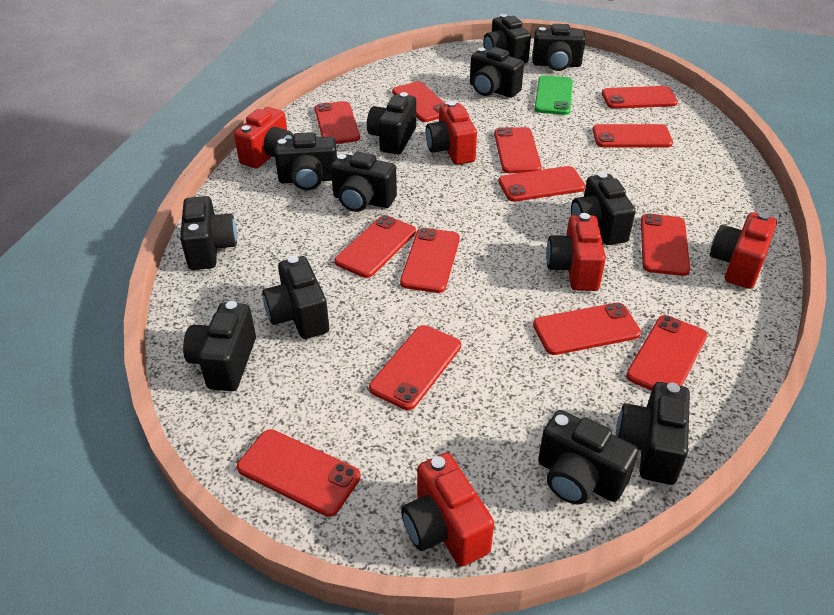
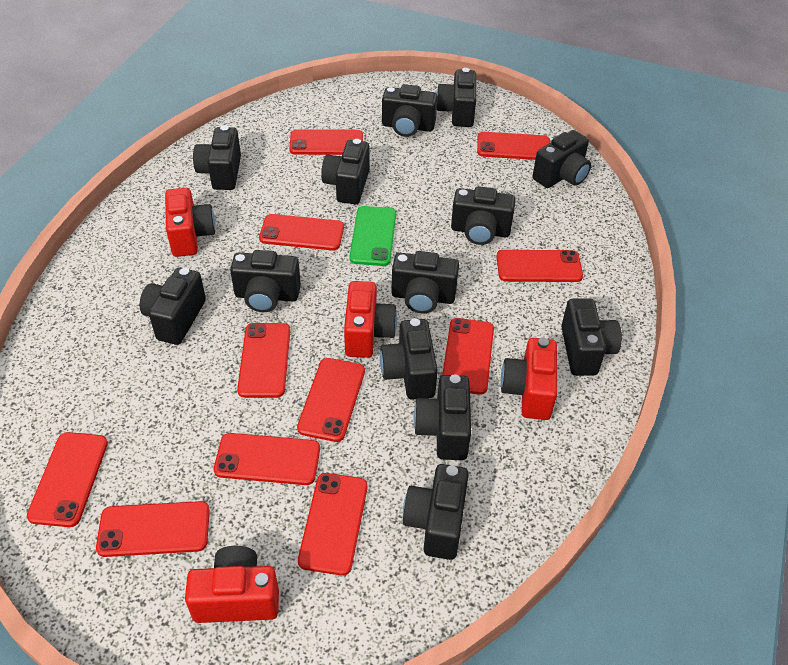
black camera: [180,196,237,270] [183,301,256,391] [262,256,329,339] [274,132,337,190] [331,152,397,212] [367,92,416,154] [470,47,524,98] [483,14,531,63] [532,24,586,71] [538,410,638,505] [571,172,636,245] [616,382,690,485] = 12 -> [140,268,206,345] [193,125,241,190] [230,250,301,312] [321,139,369,204] [380,318,438,400] [382,84,438,137] [391,251,459,313] [403,464,469,560] [414,374,471,460] [437,68,476,127] [451,186,515,245] [532,130,591,188] [561,298,622,376] = 13
red camera: [234,107,293,168] [401,453,494,567] [426,101,477,165] [546,213,606,291] [710,212,777,289] = 5 -> [165,188,215,257] [185,546,279,623] [344,281,397,358] [501,338,558,420] = 4
red phone: [237,429,360,517] [315,101,360,144] [335,215,416,278] [369,325,461,410] [392,81,446,122] [400,228,460,293] [494,127,541,173] [498,166,586,202] [533,303,641,355] [592,124,673,147] [602,86,678,109] [626,315,707,391] [641,214,690,276] = 13 -> [27,432,108,527] [96,501,210,557] [214,433,320,485] [237,323,290,398] [259,214,344,251] [289,129,363,155] [297,358,365,442] [298,473,368,576] [442,318,494,395] [477,132,550,160] [497,250,583,282] = 11

